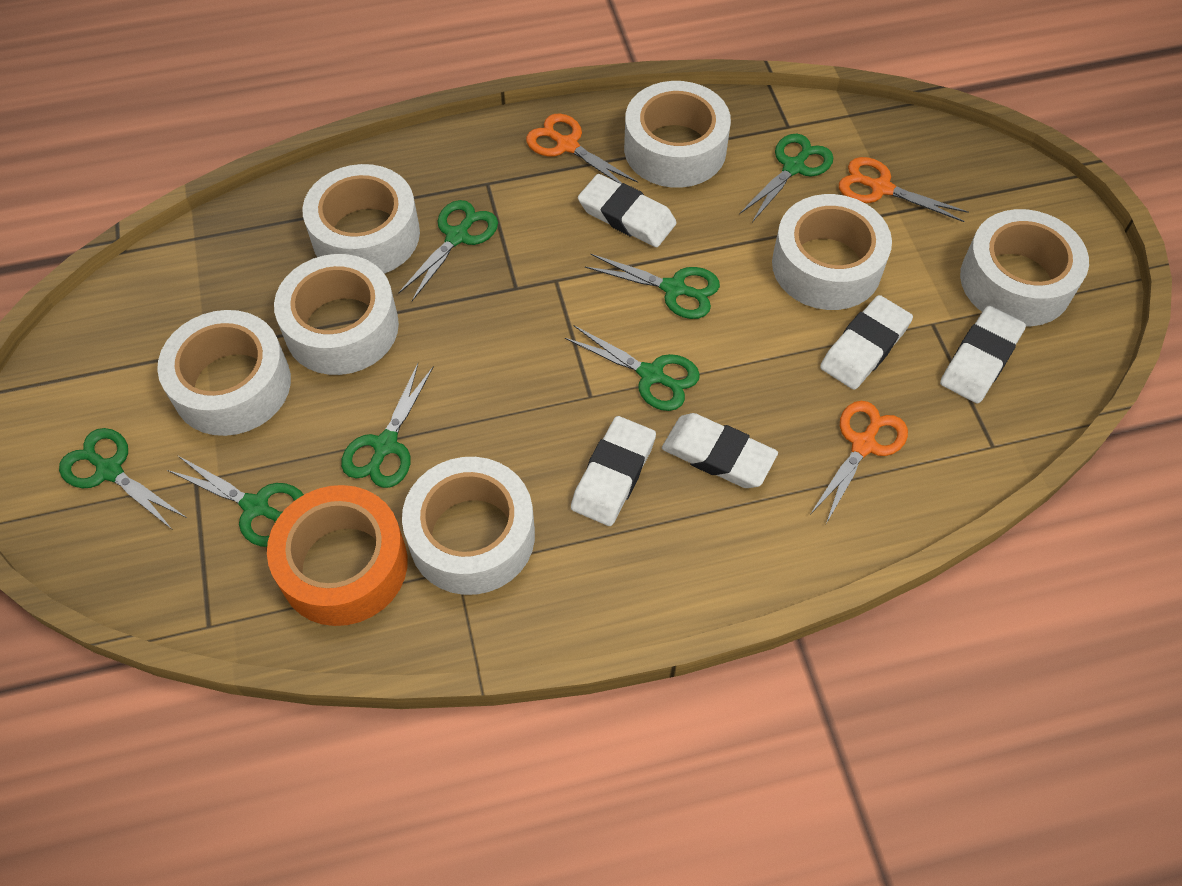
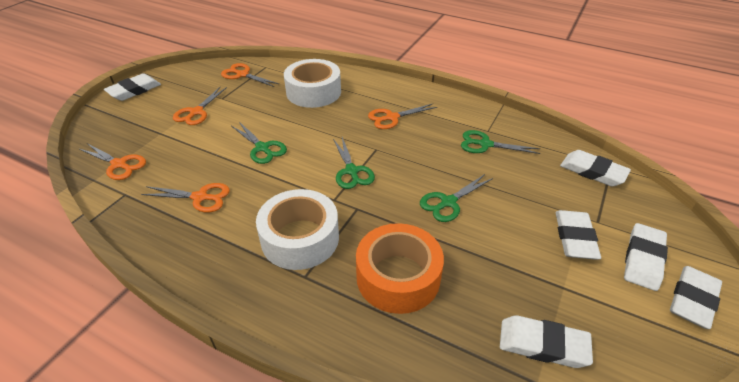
green scissors: [59,428,187,529] [167,455,304,547] [341,364,433,488] [398,200,498,301] [565,325,700,411] [585,254,720,319] [739,134,833,222] = 7 -> [232,122,287,164] [333,137,375,189] [420,174,493,222] [461,130,541,154] = 4
orange scissors: [526,114,638,184] [811,401,908,524] [839,157,969,222] = 3 -> [79,143,146,180] [141,183,230,212] [173,87,227,125] [221,63,279,87] [368,104,437,129] = 5
white eraser: [571,416,656,526] [578,174,677,247] [662,413,778,488] [820,295,913,390] [940,306,1026,403] = 5 -> [104,73,161,101] [500,315,593,368] [556,210,601,260] [560,150,631,187] [624,223,668,291] [670,266,722,329] = 6
white tape: [157,310,291,436] [274,254,399,375] [302,164,420,274] [402,457,535,595] [624,81,731,188] [772,194,892,310] [960,209,1089,326] = 7 -> [256,189,339,270] [284,59,341,108] = 2

